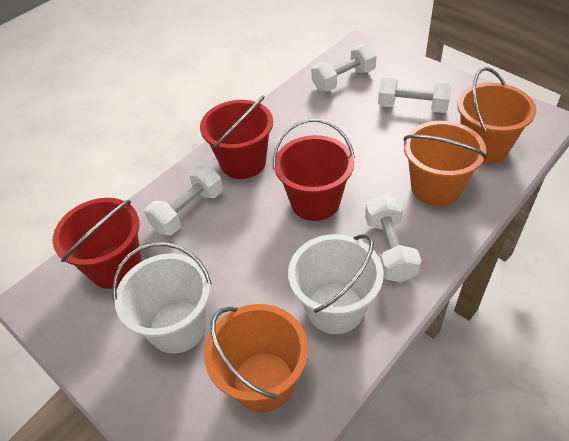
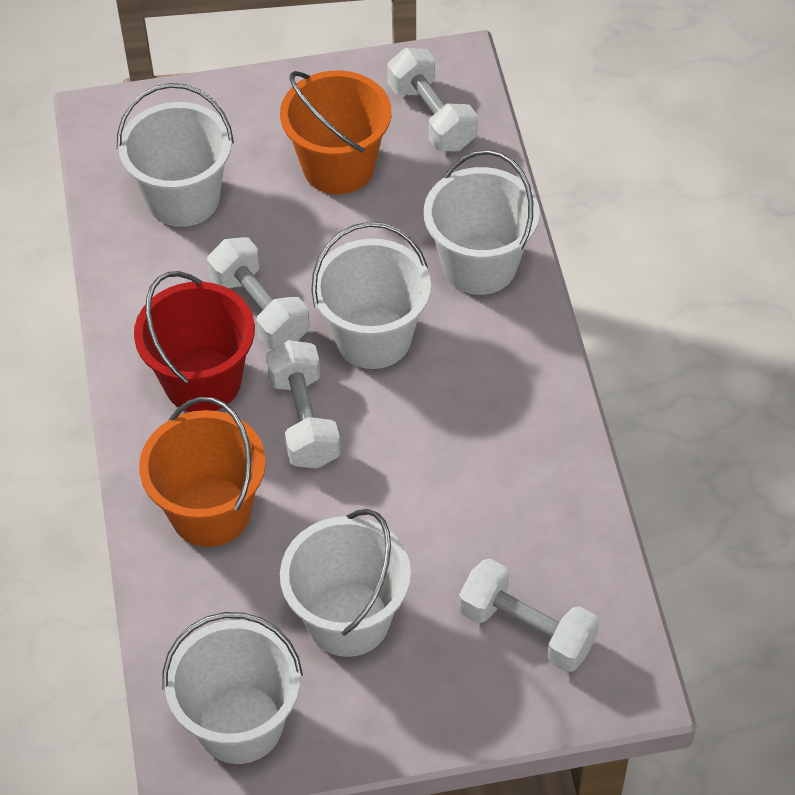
orange bucket: [204,304,308,413] [404,121,487,206] [457,67,537,164] = 3 -> [139,397,266,547] [280,70,392,194] = 2
red bucket: [53,198,142,289] [200,95,273,179] [273,119,355,221] = 3 -> [134,271,255,412] = 1
white bucket: [112,242,212,354] [288,234,384,334] = 2 -> [117,83,234,227] [162,612,303,764] [280,509,411,657] [311,222,431,369] [424,150,540,295] = 5

